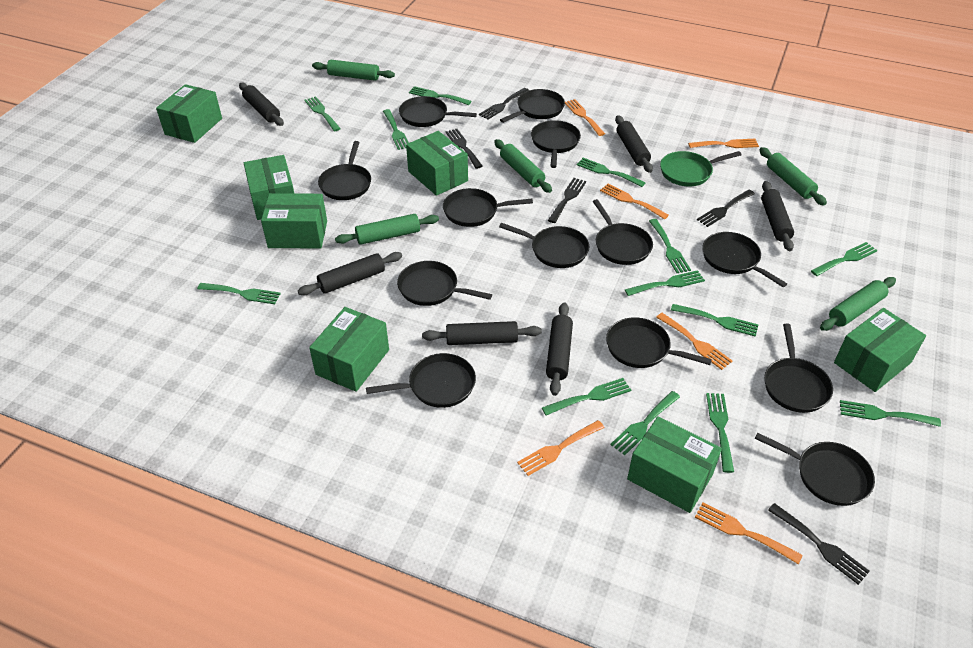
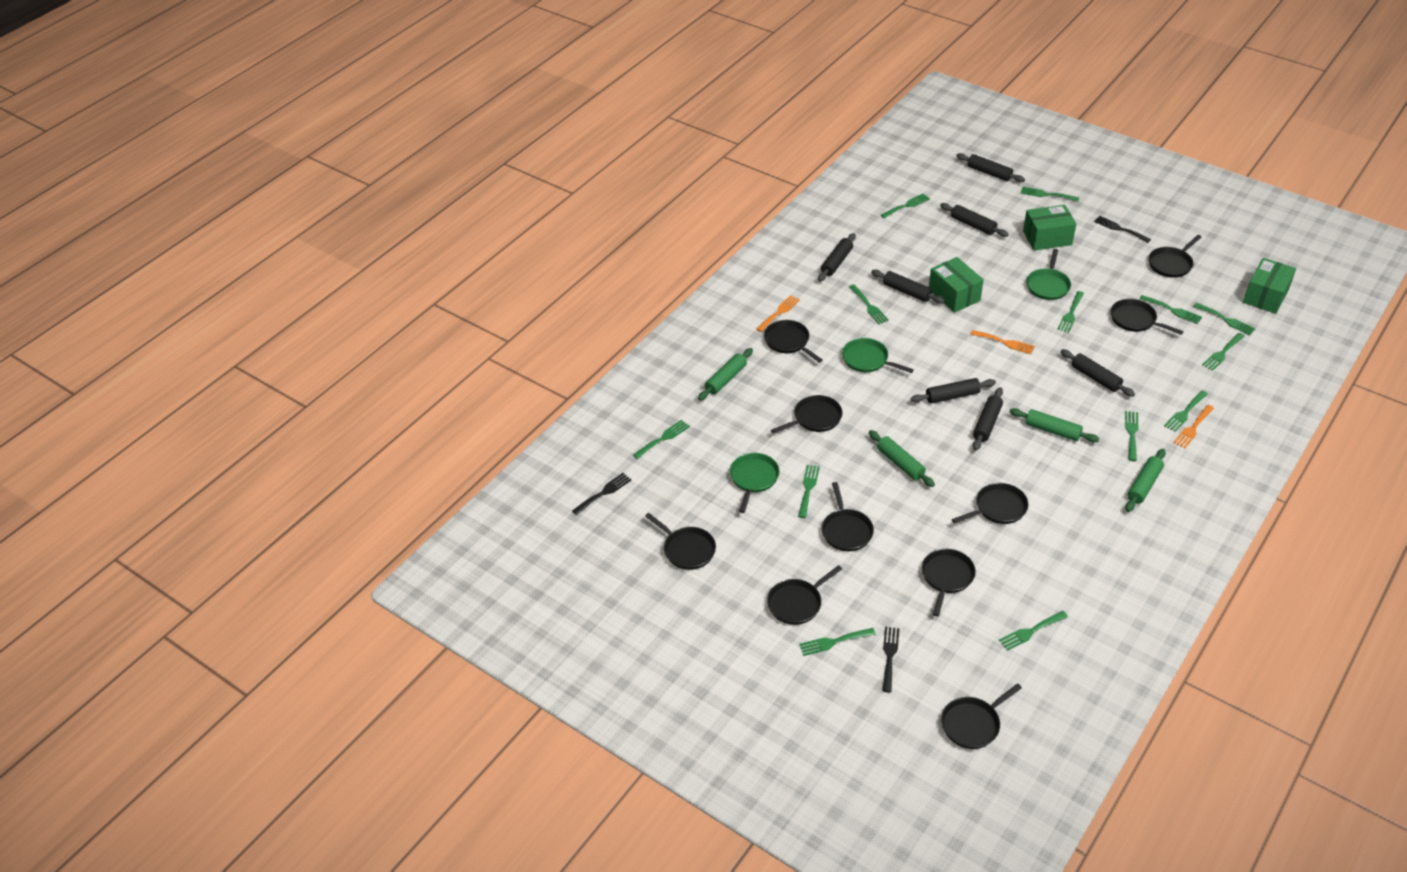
black fork: [445,129,483,169] [479,88,529,120] [548,178,586,223] [697,190,755,227] [768,503,870,585] = 5 -> [572,473,632,515] [882,627,899,692] [1094,216,1151,243] = 3
black pan: [318,141,371,200] [366,353,476,408] [397,261,492,306] [399,96,477,127] [443,188,533,227] [499,223,590,268] [500,89,565,123] [531,120,581,168] [593,199,653,265] [606,317,712,368] [702,232,787,287] [755,432,875,506] [764,323,833,413] = 13 -> [645,513,716,570] [764,320,823,363] [767,565,842,625] [771,395,843,434] [822,482,874,551] [922,549,976,616] [941,683,1022,749] [952,483,1028,524] [1111,299,1184,335] [1149,235,1202,278] = 10
black rolling pin: [239,83,284,126] [298,252,402,295] [422,321,542,345] [546,302,573,396] [615,115,653,173] [761,181,794,251] = 6 -> [818,233,856,282] [871,270,945,304] [911,378,996,404] [940,203,1009,237] [956,153,1025,182] [973,387,1003,451] [1060,349,1135,397] = 7
green box: [156,84,222,143] [244,155,294,220] [261,193,327,249] [309,307,389,392] [406,131,468,196] [627,416,722,513] [834,308,926,392] = 7 -> [929,257,984,313] [1023,205,1076,250] [1243,258,1296,314] = 3
green pan: [660,151,742,187] = 1 -> [730,453,780,513] [842,338,914,373] [1026,249,1071,300] = 3
green rolling pin: [312,60,395,81] [335,214,439,245] [494,139,552,193] [759,147,827,206] [820,277,896,331] = 5 -> [698,348,753,401] [869,430,935,487] [1010,408,1099,442] [1125,449,1166,512] = 4
orange fork: [517,420,605,476] [565,99,605,136] [600,184,669,219] [656,313,732,370] [688,139,759,148] [695,502,803,565] = 6 -> [757,295,800,332] [971,330,1035,354] [1173,405,1214,448] = 3

